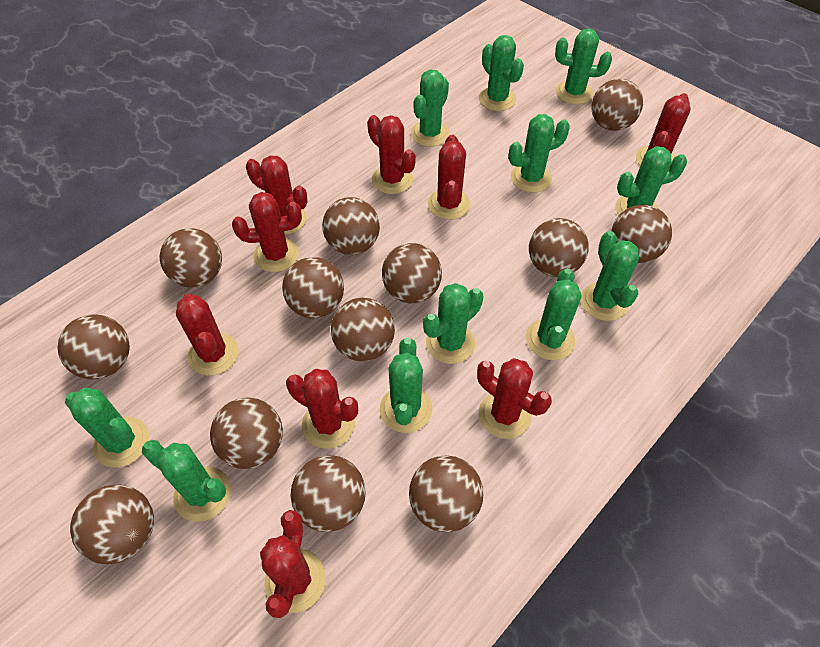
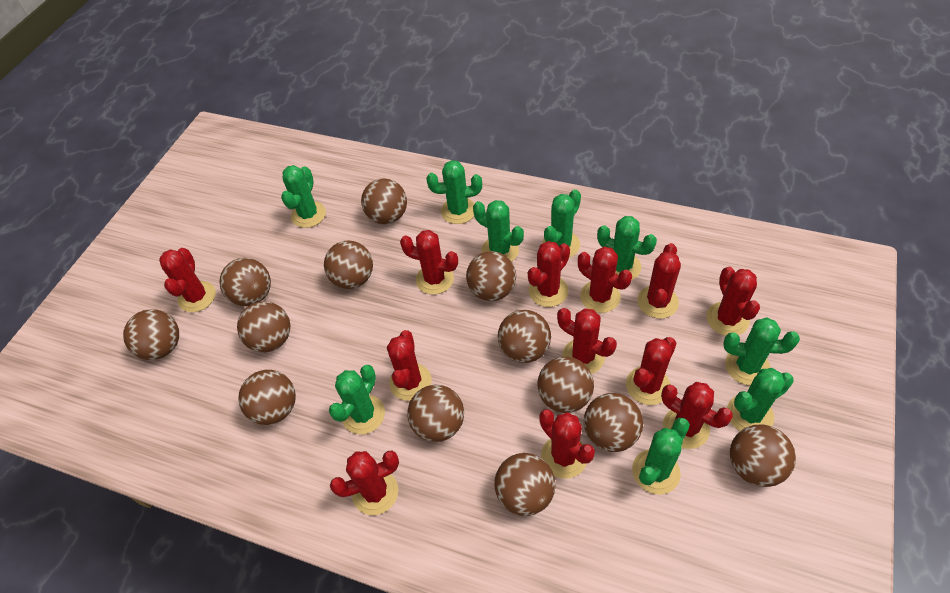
green cactus: [65,388,149,468] [142,440,231,522] [380,338,432,433] [411,70,450,147] [423,283,484,364] [479,35,524,111] [508,114,570,193] [526,268,581,360] [555,29,612,104] [580,231,639,321] [616,146,687,215] = 11 -> [281,165,326,228] [329,365,385,434] [426,160,482,224] [473,200,524,262] [542,189,581,258] [597,216,657,280] [632,418,690,494] [724,318,800,385] [727,368,794,431] = 9
red cactus: [176,293,238,376] [232,192,302,272] [246,155,308,235] [260,510,326,618] [286,369,358,449] [367,115,416,194] [428,135,470,220] [477,358,552,439] [636,93,691,165] = 9 -> [159,248,216,312] [330,451,399,515] [387,330,432,401] [400,230,458,295] [528,241,570,307] [539,409,595,479] [557,308,617,374] [578,246,632,313] [626,337,676,405] [637,243,681,319] [661,382,733,449] [707,267,760,336] = 12

